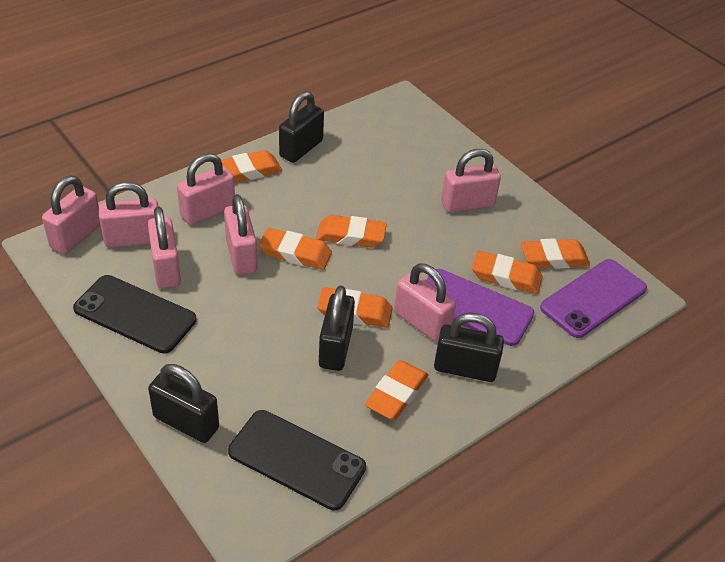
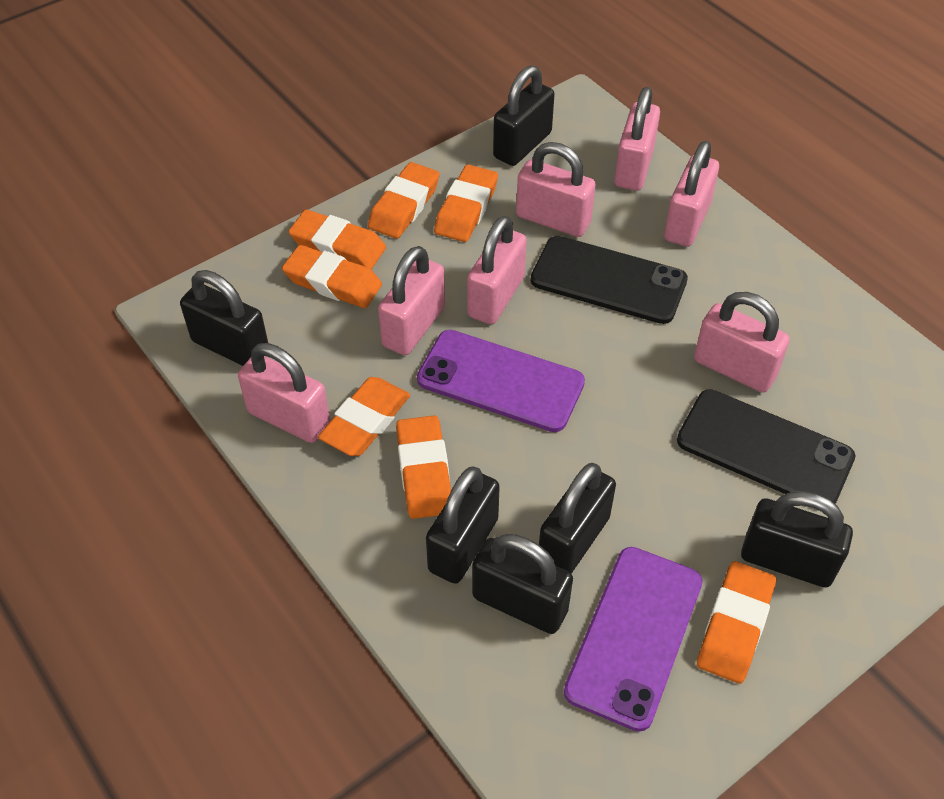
black padlock: [148,364,219,443] [279,91,324,163] [319,285,355,371] [434,313,504,382] = 4 -> [180,270,268,366] [426,466,500,584] [472,534,573,634] [493,65,555,166] [539,463,616,574] [741,491,853,588] = 6

